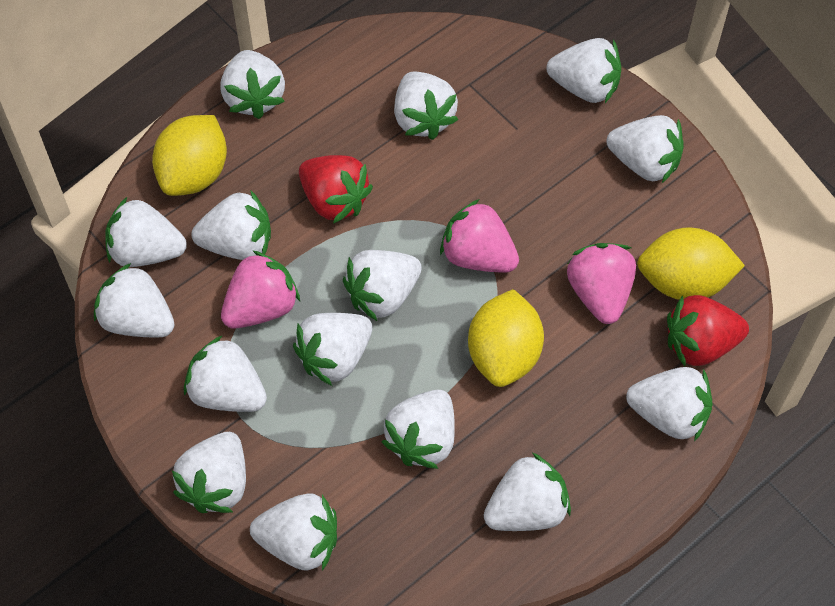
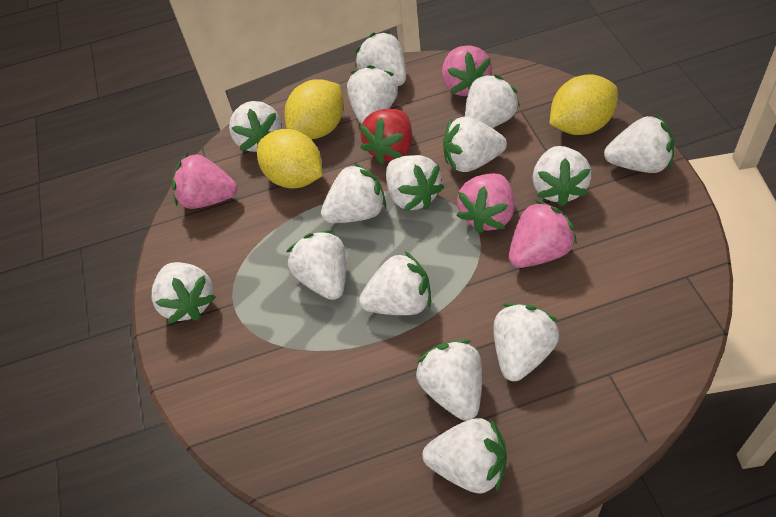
pink strawberry: [221,250,300,329] [440,199,519,272] [567,243,636,324] = 3 -> [172,153,237,209] [442,45,492,96] [456,173,515,234] [509,200,577,268] = 4
red strawberry: [299,155,373,224] [667,295,749,366] = 2 -> [360,109,412,164] = 1

